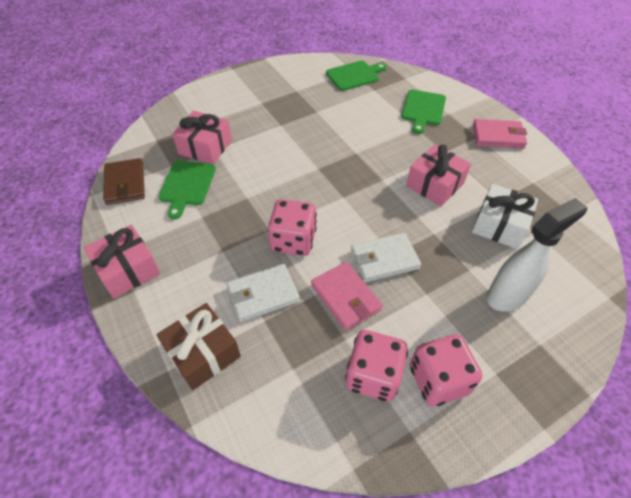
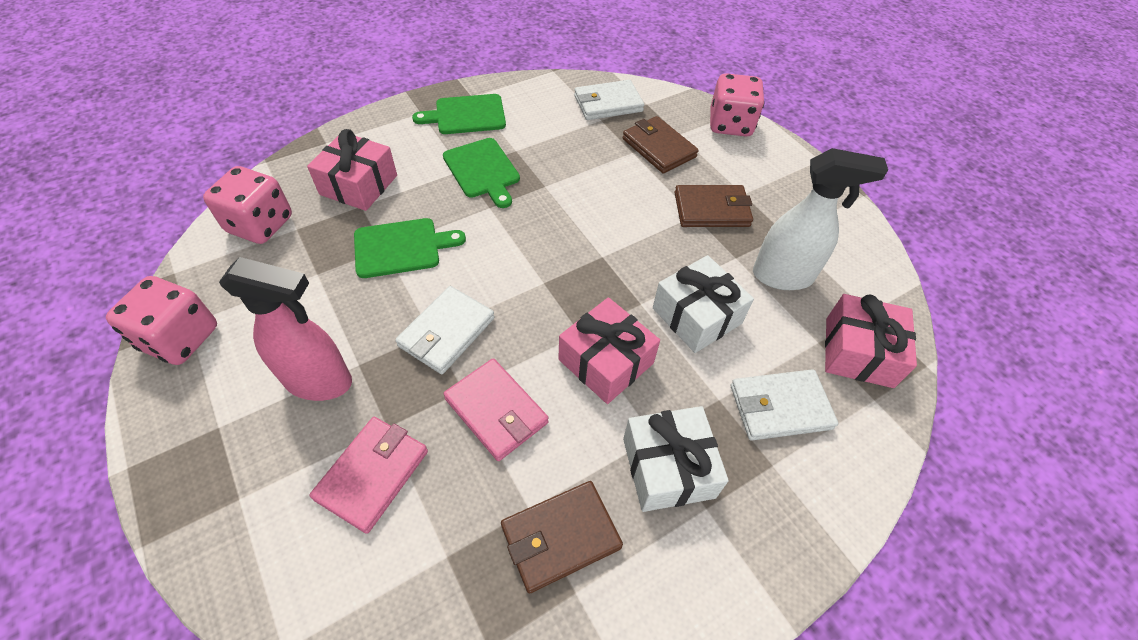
brown gift: [156,303,241,390] = 1 -> none = 0
brown wallet: [103,158,145,205] = 1 -> [501,481,623,593] [623,116,699,173] [674,185,753,227] = 3
pink spray bottle: none = 0 -> [219,257,352,401] = 1
white gift: [472,184,538,249] = 1 -> [623,406,729,512] [653,255,754,353] = 2
white wallet: [227,264,300,322] [351,233,421,282] = 2 -> [395,286,495,374] [574,80,644,120] [731,369,838,441] = 3

